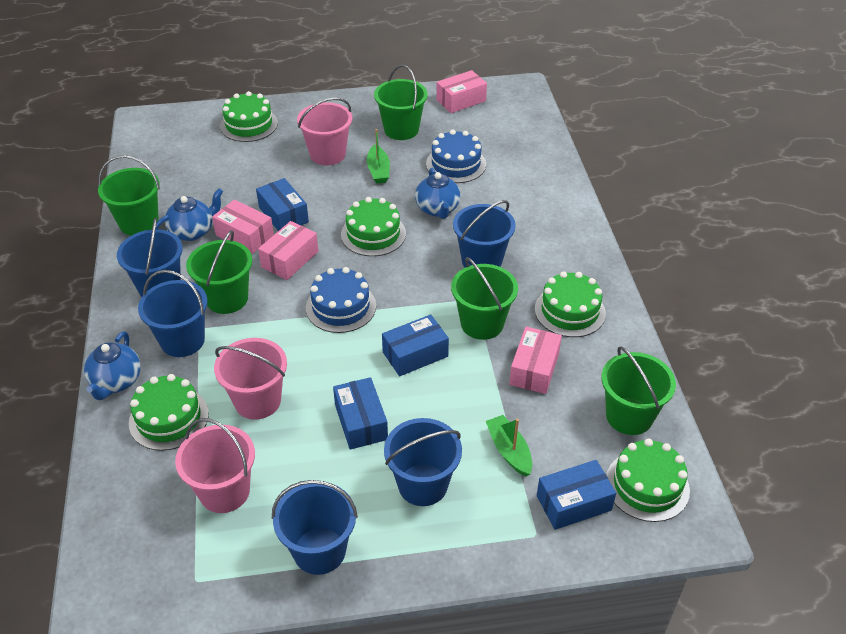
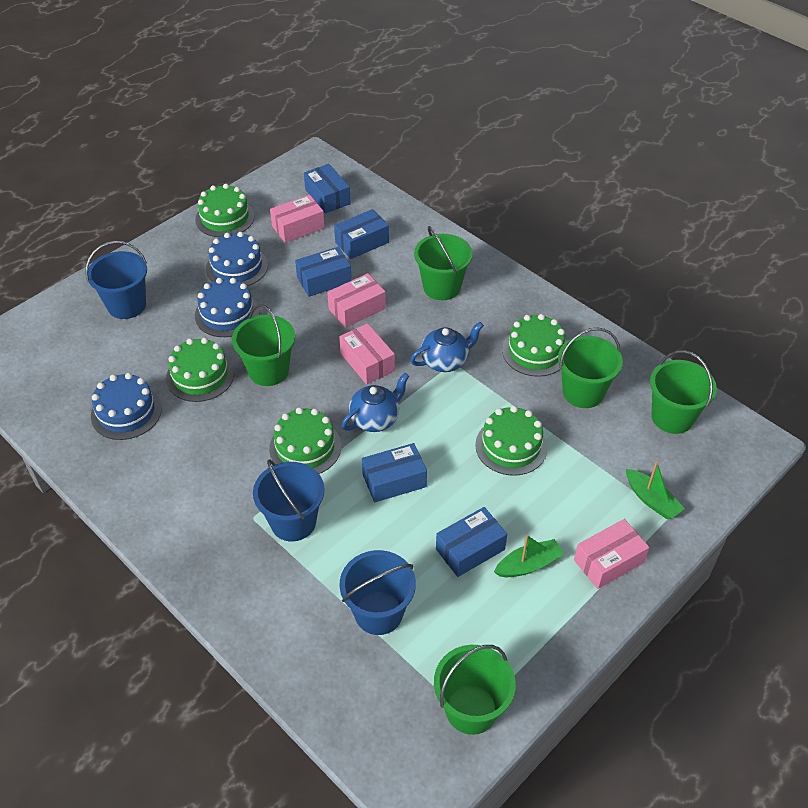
blue box: [256,178,309,231] [333,377,388,450] [382,314,449,376] [537,460,616,530] = 4 -> [295,247,352,297] [304,164,351,213] [334,209,389,259] [362,443,427,502] [436,507,507,577] = 5
blue bucket: [117,218,183,297] [138,270,208,357] [272,480,358,575] [384,418,462,506] [453,200,516,268] = 5 -> [85,241,147,319] [253,459,324,542] [340,550,416,635] = 3
blue cake: [306,267,376,333] [426,130,486,183] = 2 -> [91,373,162,440] [195,278,259,337] [206,232,268,286] = 3
blue teapot: [84,331,141,400] [156,188,223,241] [415,168,460,219] = 3 -> [341,373,409,432] [410,322,484,372] = 2
pink bucket: [175,418,255,513] [214,338,287,420] [297,98,352,165] = 3 -> none = 0

